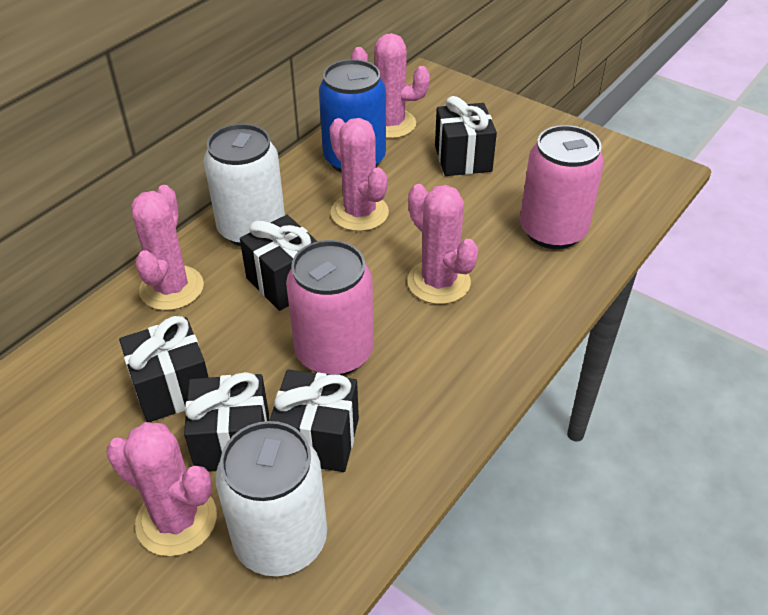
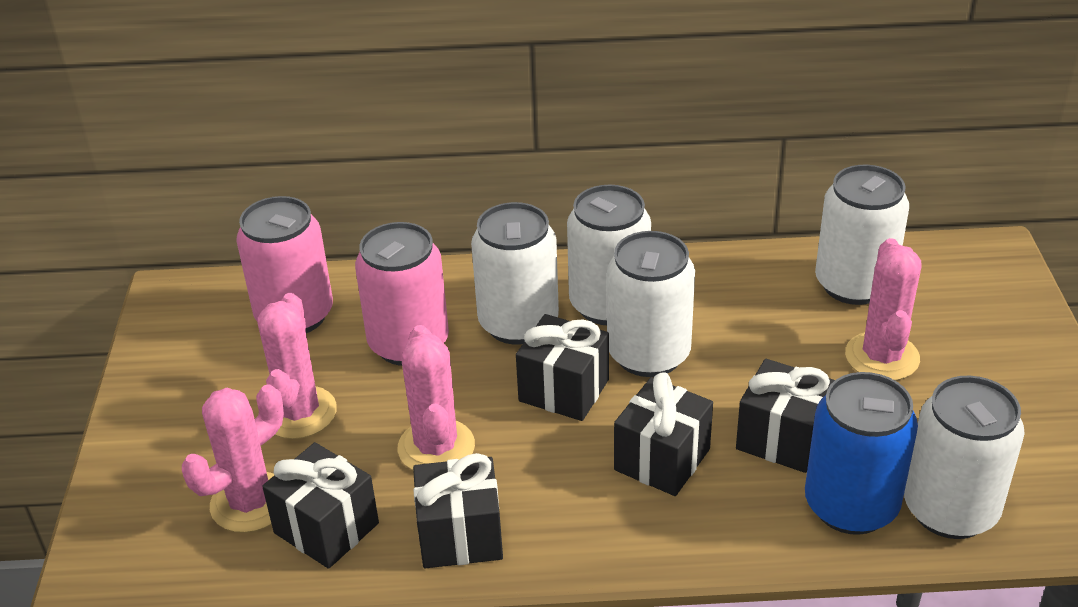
pink cactus: [106,422,217,556] [131,185,204,311] [329,118,389,231] [351,33,430,139] [408,184,478,304] = 5 -> [182,384,284,533] [257,293,337,439] [398,325,475,470] [845,238,922,381] = 4
white can: [204,124,285,246] [216,421,327,576] = 2 -> [471,202,559,345] [567,185,651,325] [607,231,695,377] [815,165,909,305] [904,376,1025,539] = 5

